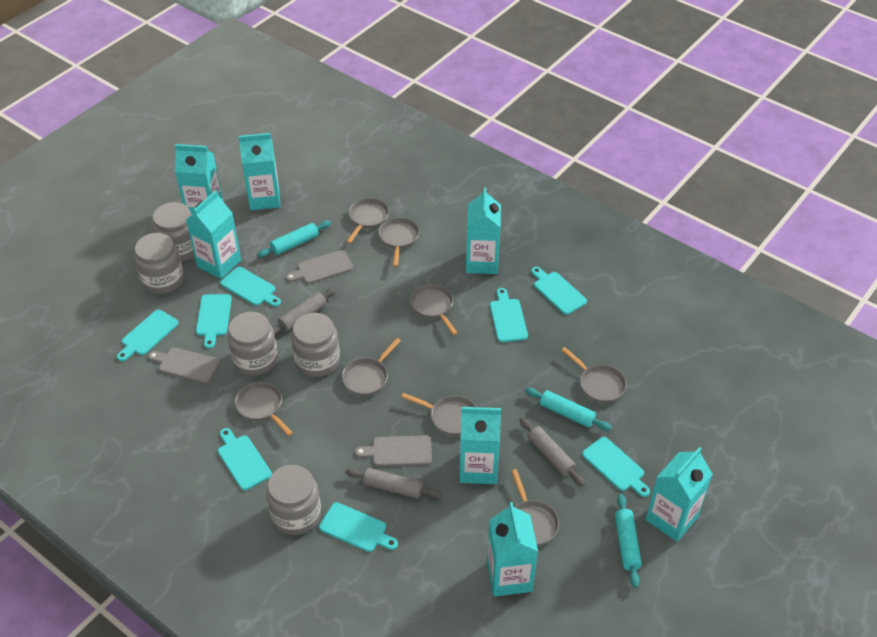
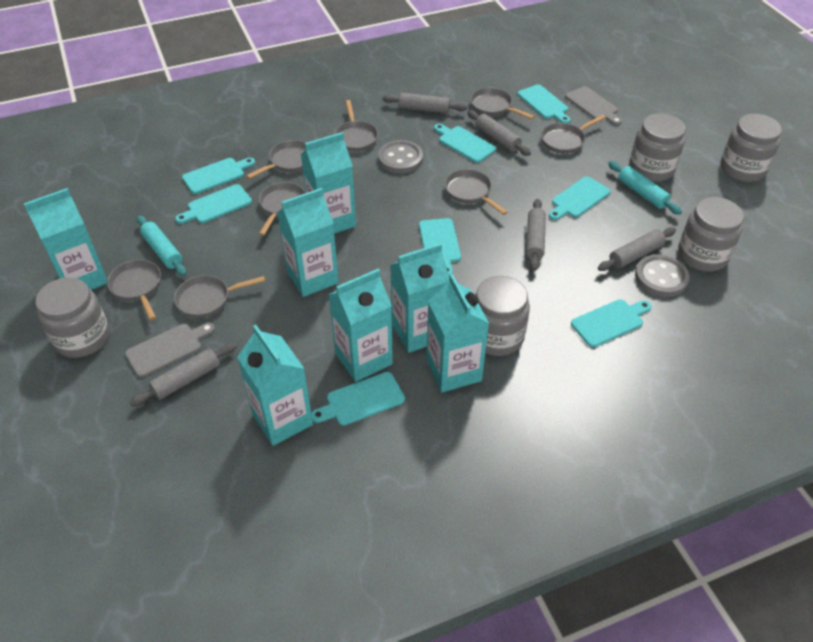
grey button: none = 0 -> [378,140,423,173] [635,254,690,297] = 2
grey cutting board: [148,347,220,383] [286,250,353,284] [355,435,432,466] = 3 -> [125,323,215,377] [565,86,622,125] = 2
grey rolling pin: [273,287,337,335] [345,468,442,499] [520,417,585,486] = 3 -> [130,343,237,407] [382,93,467,114] [467,110,531,156] [526,199,546,271] [598,227,676,271] = 5
turquoise rolling pin: [257,221,331,257] [525,387,612,431] [615,494,642,588] = 3 -> [137,216,187,276] [608,161,682,215] = 2

